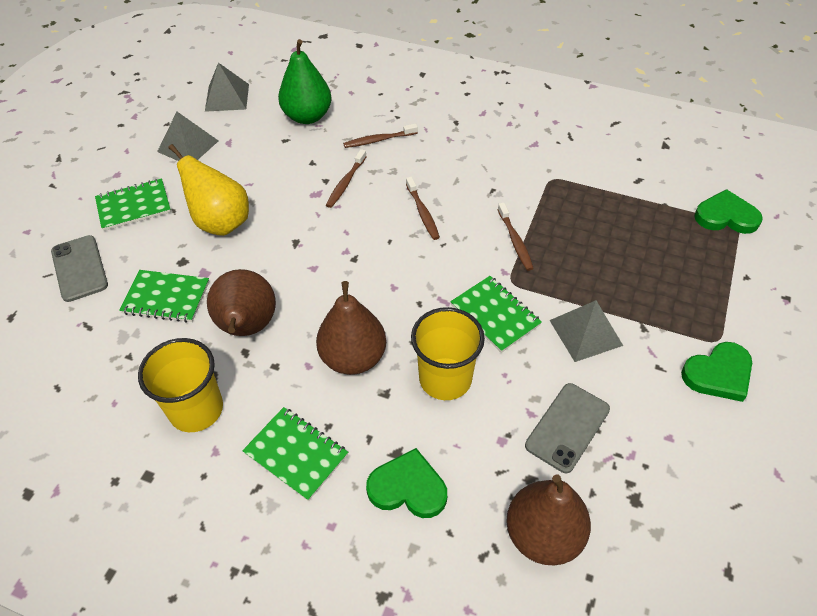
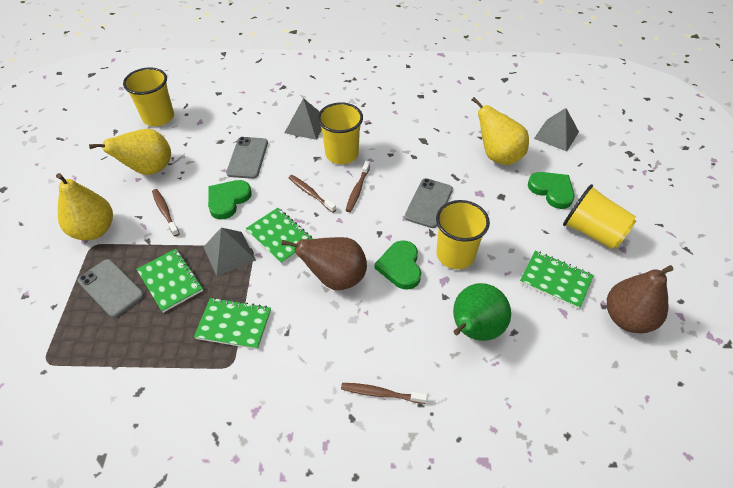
brown pear: [207,269,276,336] [316,281,386,375] [506,474,591,565] = 3 -> [281,237,367,290] [607,265,673,333] = 2
grey phone: [51,235,108,302] [525,383,610,473] = 2 -> [78,259,144,318] [226,137,268,179] [405,178,453,228] = 3
yellow cup: [138,338,223,432] [411,307,485,400] = 2 -> [123,67,174,126] [318,102,363,164] [436,200,490,269] [563,184,636,249] = 4
yellow pear: [168,144,249,236] = 1 -> [56,173,113,240] [89,129,171,175] [472,97,529,165] = 3

